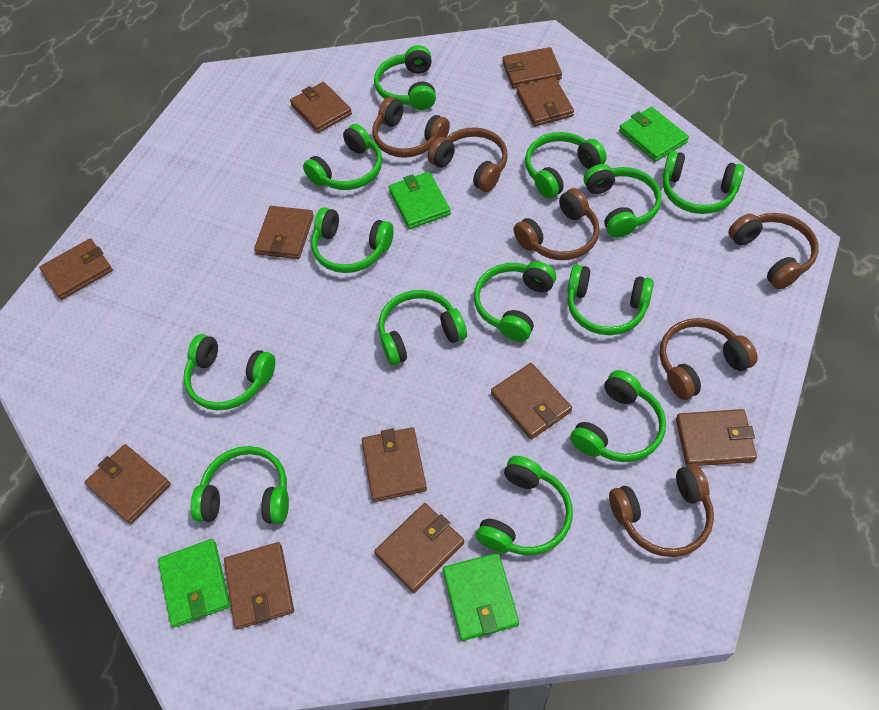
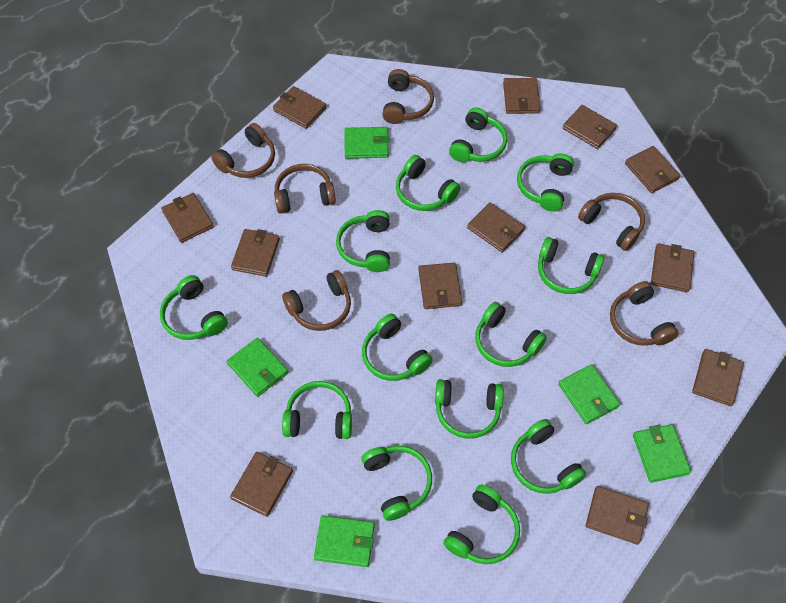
brown wallet: [39,238,113,300] [85,444,171,524] [224,542,294,629] [254,206,314,259] [290,82,352,133] [362,427,427,502] [374,503,464,593] [491,363,572,440] [502,47,562,89] [516,77,574,127] [676,409,757,466] = 11 -> [161,193,214,243] [230,452,293,517] [231,229,280,277] [273,86,326,129] [418,263,462,309] [467,202,525,253] [503,78,540,114] [563,105,617,149] [586,486,649,545] [625,146,680,193] [651,243,694,292] [692,349,744,406] = 12
green wallet: [158,539,230,627] [389,172,451,229] [443,553,519,641] [619,107,689,162] = 4 -> [227,338,288,397] [314,515,375,567] [344,127,389,159] [558,364,620,424] [633,424,691,483] = 5

